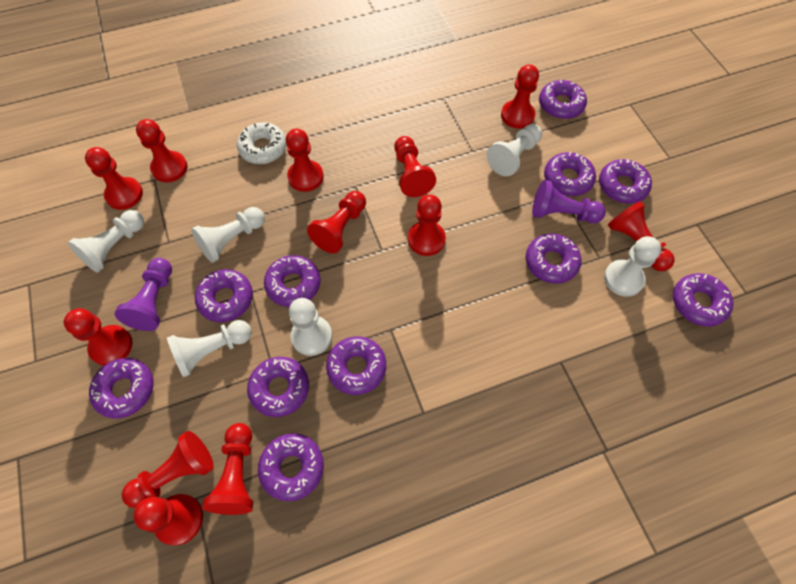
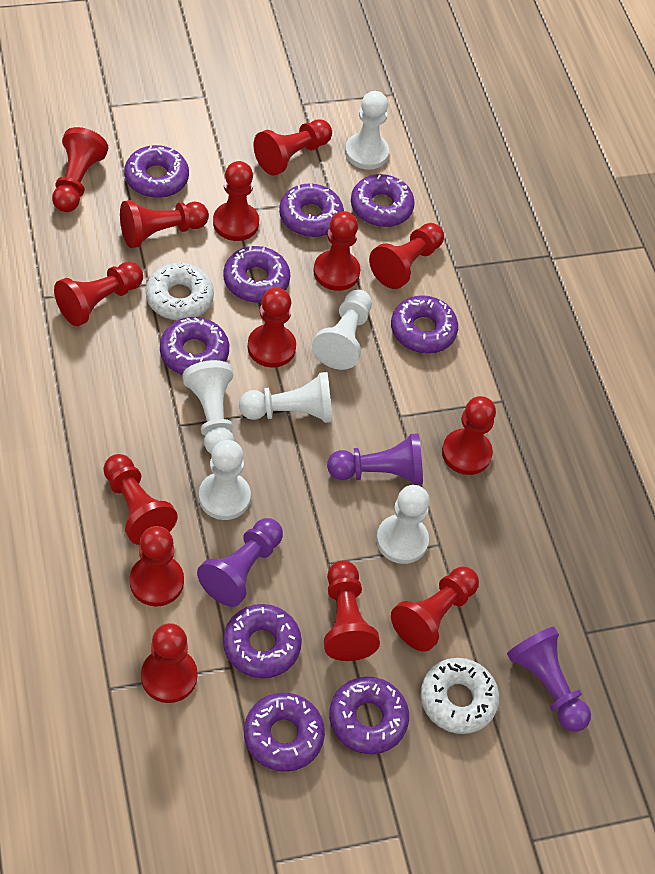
purple donut: [89,358,154,419] [195,269,253,322] [247,357,309,417] [258,433,324,501] [264,255,320,307] [326,336,386,395] [526,234,582,284] [539,80,587,119] [544,152,596,196] [599,159,652,204] [673,273,733,327] = 11 -> [124,145,189,198] [160,317,229,375] [223,246,290,303] [223,604,302,678] [244,693,325,772] [279,183,344,237] [329,677,409,754] [351,174,415,227] [391,295,458,354] = 9
purple pawn: [115,258,172,331] [532,180,606,223] = 2 -> [197,518,283,607] [327,433,423,485] [507,627,591,732] = 3
red pawn: [64,308,132,366] [85,147,143,210] [122,431,214,508] [133,494,203,545] [136,119,188,182] [202,423,253,515] [286,129,324,192] [307,191,366,254] [394,136,436,197] [408,195,446,256] [501,64,539,129] [608,201,674,271] = 12 -> [52,127,108,212] [54,262,143,326] [103,454,178,545] [120,200,209,248] [130,526,184,606] [141,623,198,703] [213,161,259,241] [247,288,296,368] [253,119,332,175] [313,211,360,291] [324,561,380,661] [369,223,444,289] [391,567,479,652] [442,396,496,475] = 14
white donut: [237,122,287,164] = 1 -> [146,262,214,320] [421,658,499,734] = 2

